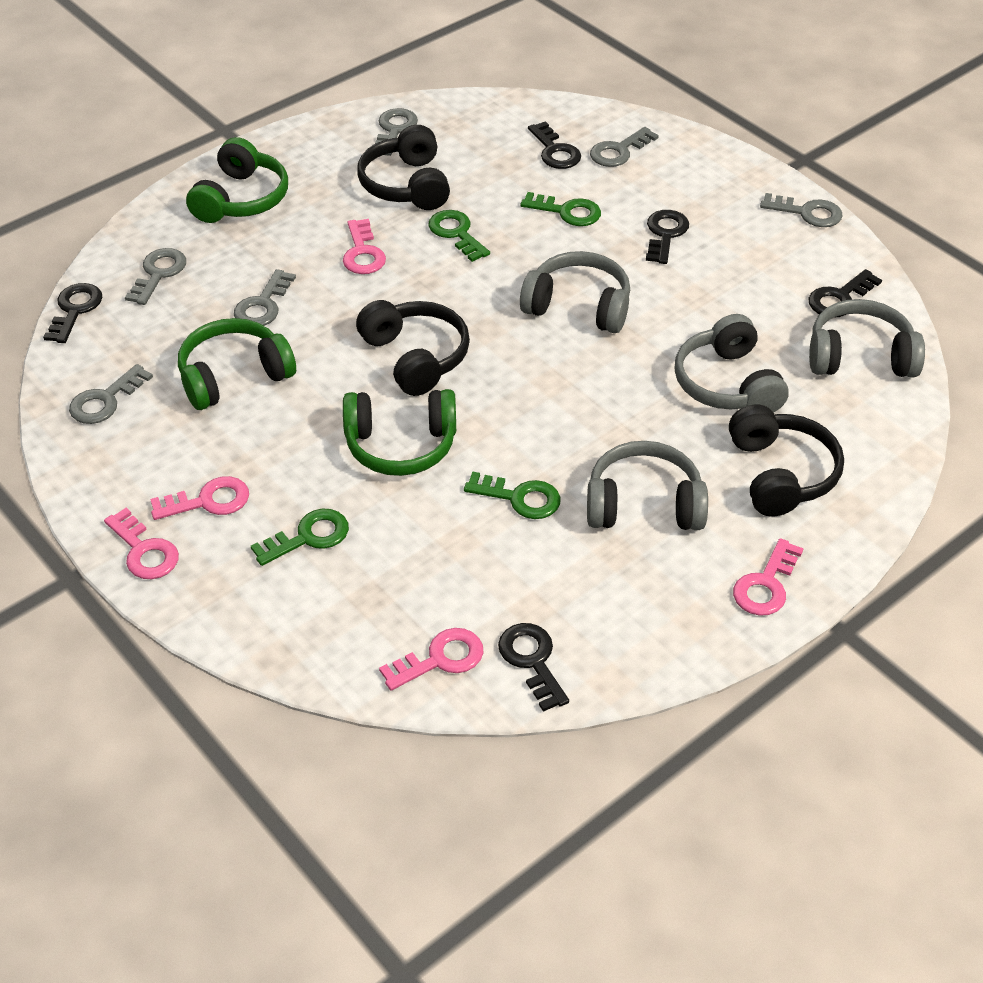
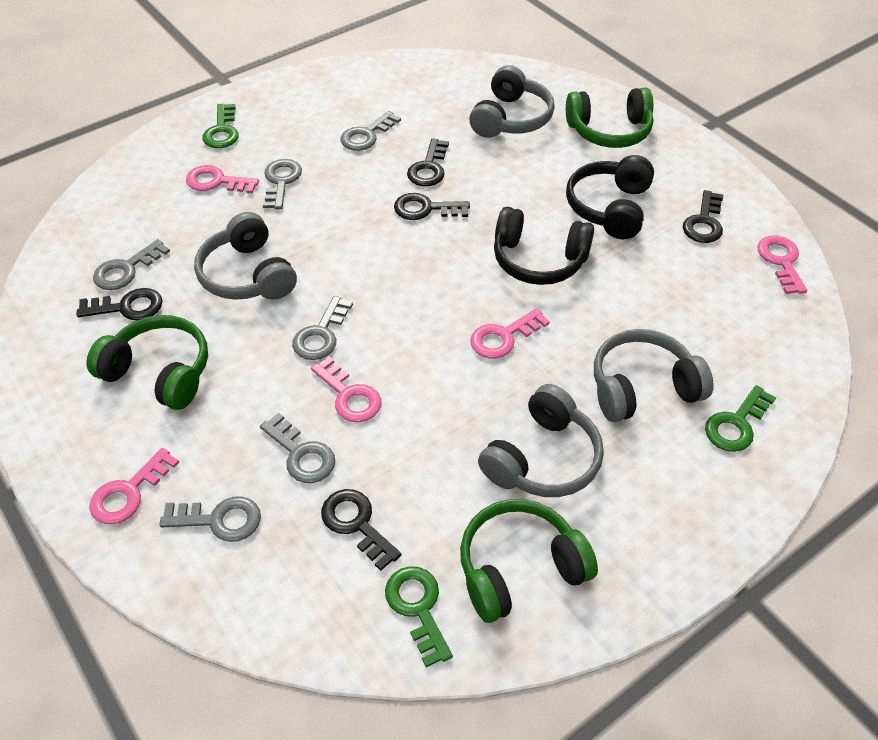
black headphones: [356,300,470,396] [357,125,450,210] [729,405,844,516] = 3 -> [494,207,594,285] [566,155,654,240] = 2
green key: [251,508,349,566] [428,210,490,262] [464,471,561,519] [520,192,601,226] = 4 -> [202,104,239,148] [385,566,453,668] [705,385,776,452] = 3

